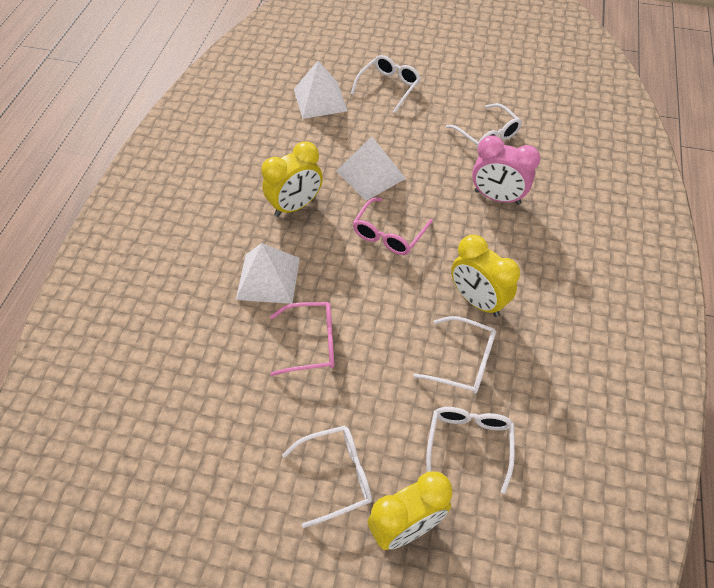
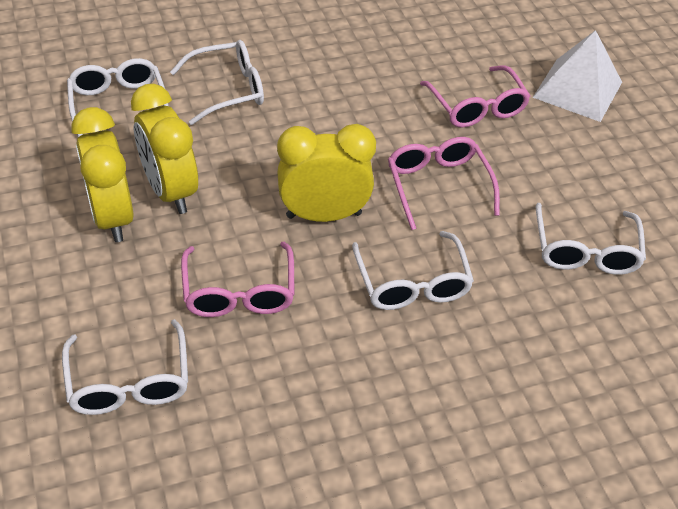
pink clock: [472,135,540,205] = 1 -> none = 0
pink glasses: [270,302,334,376] [353,198,433,255] = 2 -> [181,242,295,317] [388,137,500,230] [420,65,530,128] = 3
white pyramid: [236,243,300,304] [294,61,348,119] [337,136,406,201] = 3 -> [533,30,622,122] = 1

